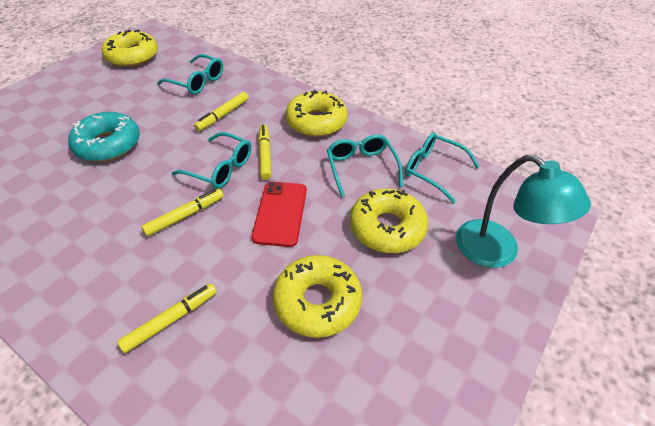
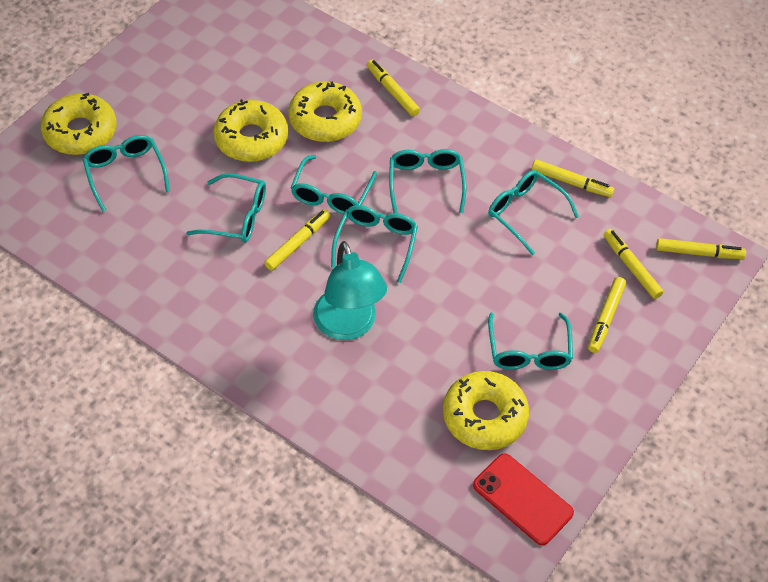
turquoise donut: [68,112,140,162] = 1 -> none = 0
turquoise glasses: [157,54,223,94] [172,132,252,188] [327,134,403,197] [405,133,480,203] = 4 -> [82,135,170,212] [186,173,266,243] [291,155,377,214] [331,205,418,283] [389,149,467,213] [488,170,579,255] [488,313,573,370] = 7
yellow marker: [117,283,217,353] [141,189,224,236] [194,92,249,131] [258,125,271,180] = 4 -> [264,209,331,271] [367,60,420,116] [532,160,614,197] [588,277,626,353] [604,229,664,299] [656,238,746,259] = 6

